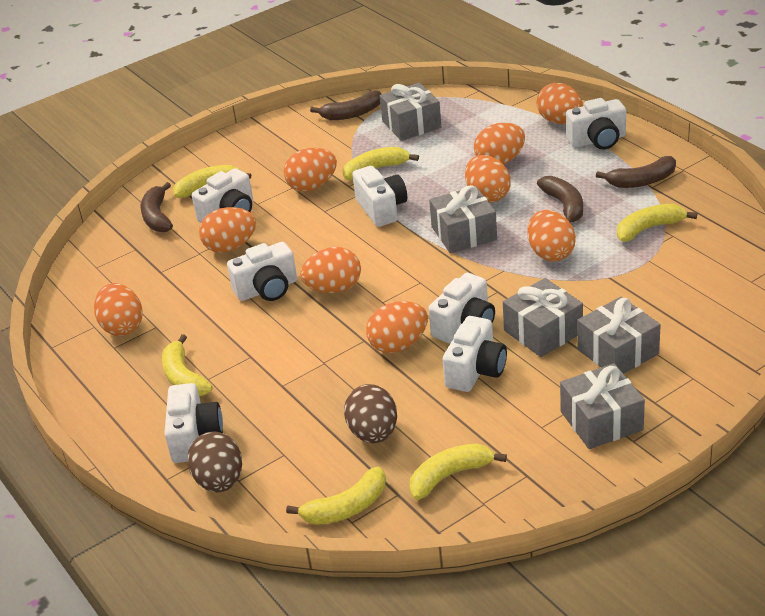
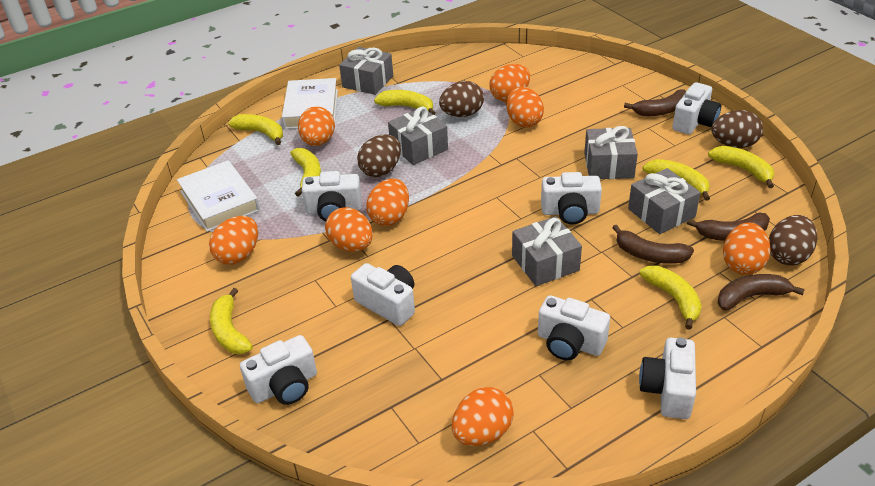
brown egg: [187,431,242,493] [344,384,397,443] = 2 -> [357,134,401,177] [439,81,484,117] [711,110,763,148] [769,215,817,266] = 4
orange egg: [94,283,143,336] [199,207,256,253] [284,148,337,191] [300,247,361,293] [366,301,428,353] [465,155,511,203] [474,123,525,164] [528,210,576,262] [537,83,583,124] = 9 -> [209,216,258,265] [298,106,335,146] [325,207,373,252] [366,178,409,226] [452,387,514,446] [490,64,530,101] [506,87,544,128] [723,222,771,275] = 8
white book: none = 0 -> [177,160,260,232] [282,78,338,129] = 2
yellow banana: [162,334,213,396] [173,165,251,198] [286,466,386,525] [343,147,419,180] [410,443,507,500] [617,204,697,242] = 6 -> [210,288,253,354] [228,114,283,145] [290,148,321,197] [374,90,435,115] [639,265,702,330] [643,159,710,201] [708,146,774,188] = 7

